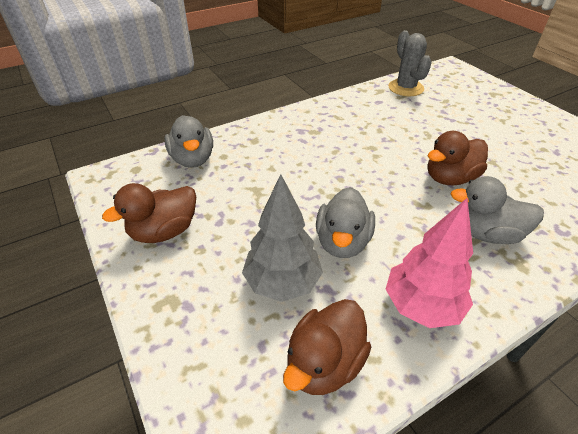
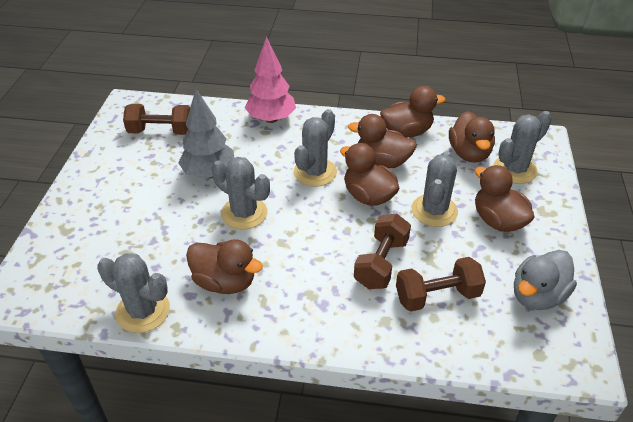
brown duck: [102,183,196,243] [283,299,371,395] [428,131,488,186] = 3 -> [186,239,263,294] [340,143,399,206] [348,114,417,168] [380,86,445,138] [449,111,495,163] [475,165,535,232] = 6
brown dumbbell: none = 0 -> [123,104,190,135] [354,213,411,289] [396,257,486,312] = 3
grey cactus: [388,30,432,96] = 1 -> [97,253,170,333] [212,157,270,230] [293,109,337,187] [411,151,458,227] [494,111,552,184] = 5
grey duck: [164,115,213,168] [316,187,375,258] [450,176,544,244] = 3 -> [514,250,577,310] = 1

